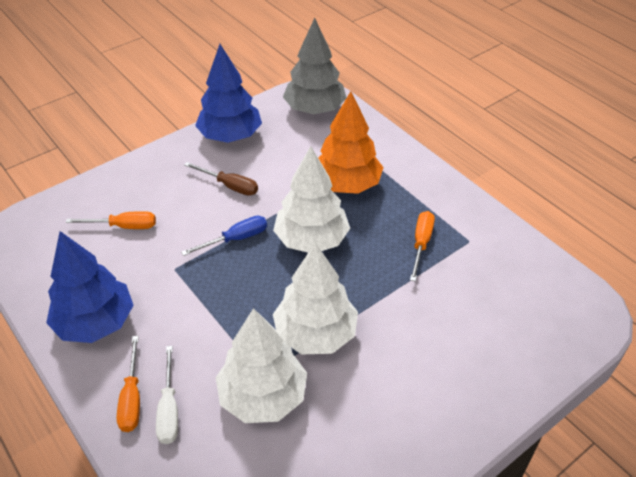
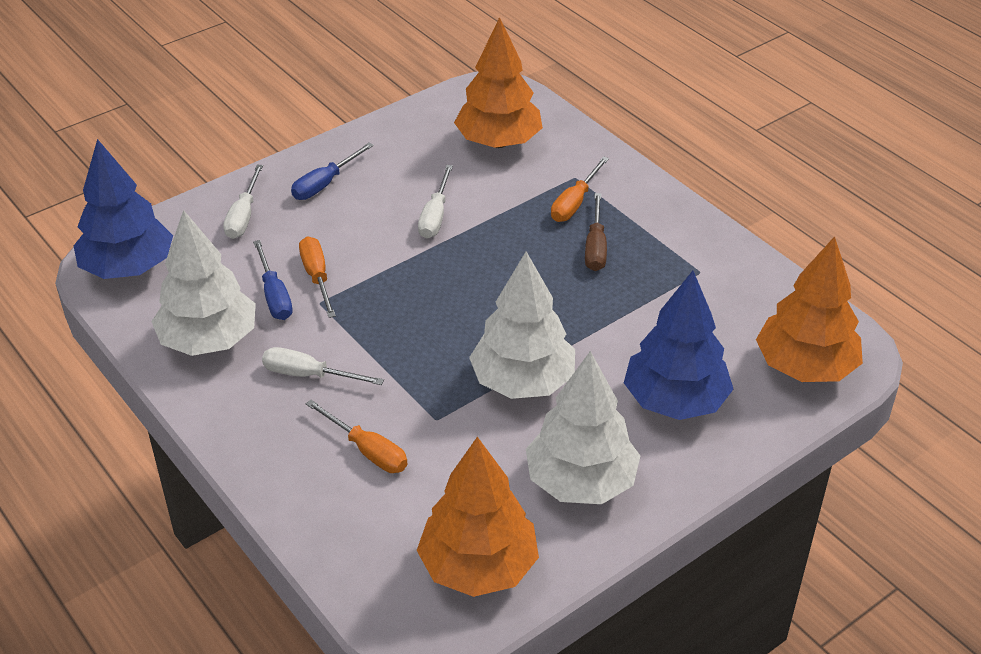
blue screwdriver: [181,216,267,256] = 1 -> [253,240,293,320] [291,143,374,200] = 2
grey tree: [283,18,347,114] = 1 -> none = 0
orange tree: [319,91,383,194] = 1 -> [417,437,539,597] [454,17,543,148] [756,236,863,382] = 3
white screwdriver: [156,346,178,444] = 1 -> [223,164,263,239] [262,347,384,385] [418,165,453,239] = 3

